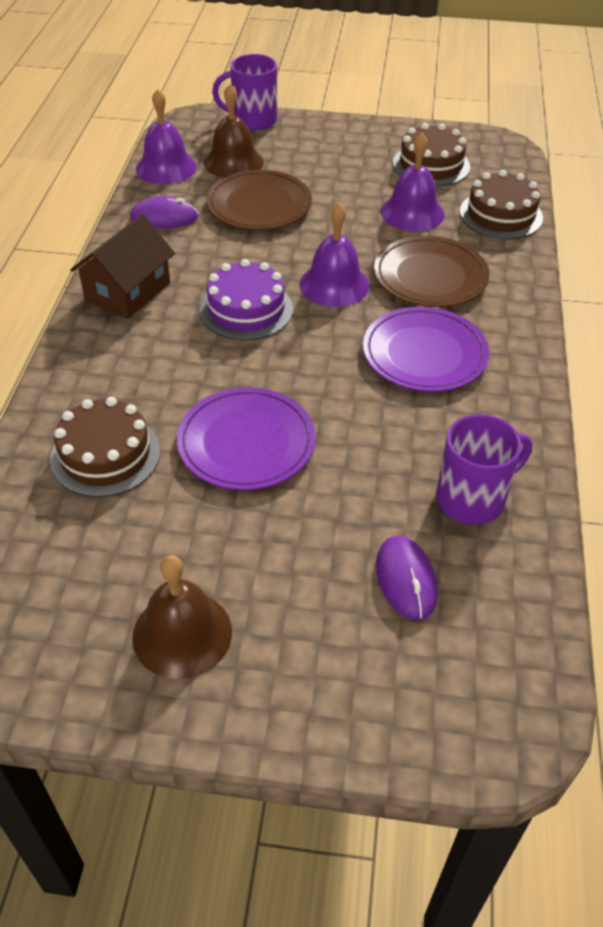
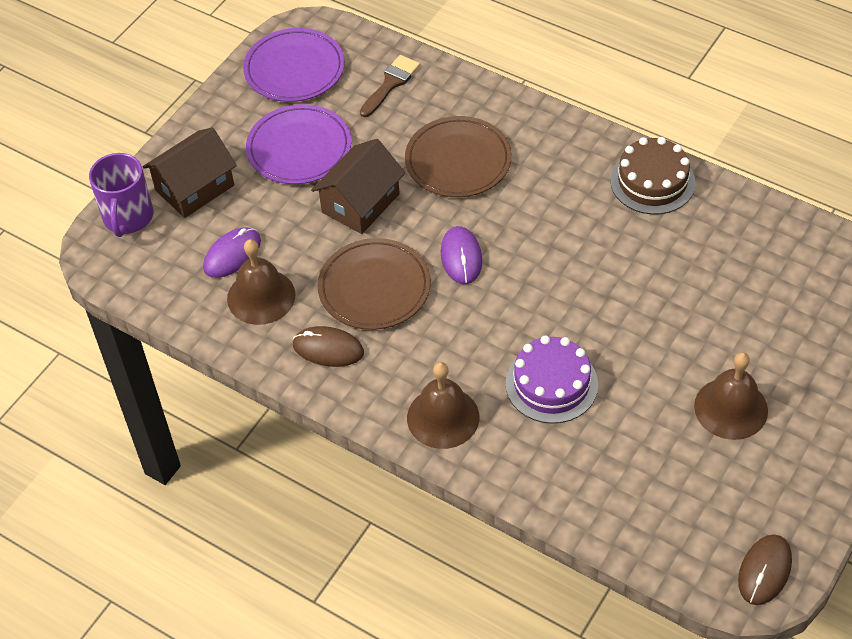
brown bell: [132,555,232,679] [204,84,264,178] = 2 -> [227,239,295,325] [407,362,479,449] [694,352,768,440] = 3
brown brush: none = 0 -> [360,55,420,117] = 1
brown cake: [50,397,160,497] [393,123,470,186] [460,170,543,239] = 3 -> [610,137,696,214] = 1
brown house: [70,214,175,319] = 1 -> [143,127,237,218] [311,139,405,234] = 2
brown mouse: none = 0 -> [293,326,364,367] [738,535,792,605] = 2
purple bell: [136,89,197,184] [300,202,370,307] [380,133,445,231] = 3 -> none = 0
purple mug: [212,54,277,131] [436,414,532,525] = 2 -> [89,153,153,237] = 1

